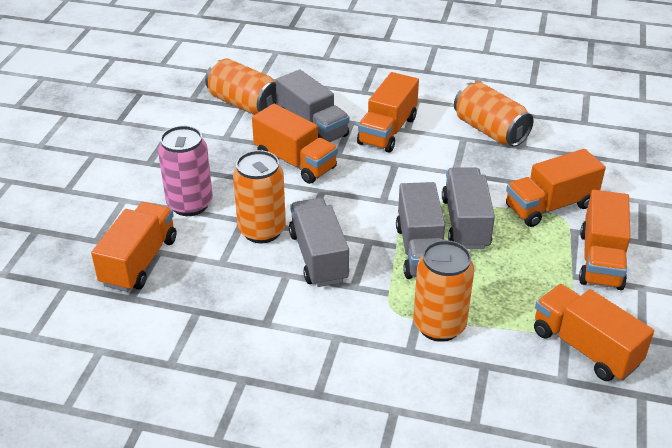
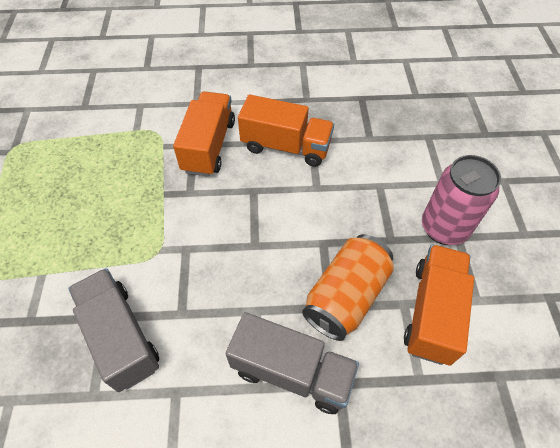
grey truck: [275,69,349,142] [289,198,349,287] [396,182,445,279] [442,167,495,249] = 4 -> [68,268,159,392] [226,312,359,414] = 2
orange can: [205,59,277,115] [233,150,286,244] [413,240,474,342] [454,82,534,147] = 4 -> [302,234,394,341] = 1
orange truck: [91,202,176,292] [252,104,338,184] [357,72,419,152] [506,149,606,227] [534,284,654,381] [579,190,630,290] = 6 -> [173,91,235,177] [238,94,334,167] [404,244,474,365] = 3

